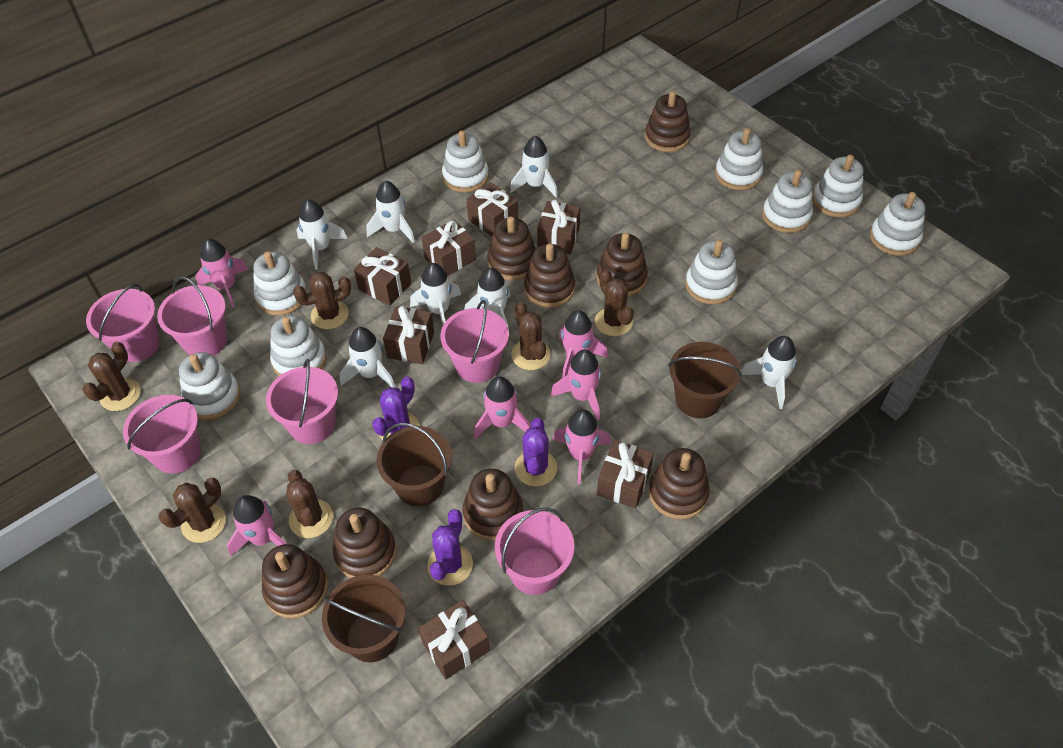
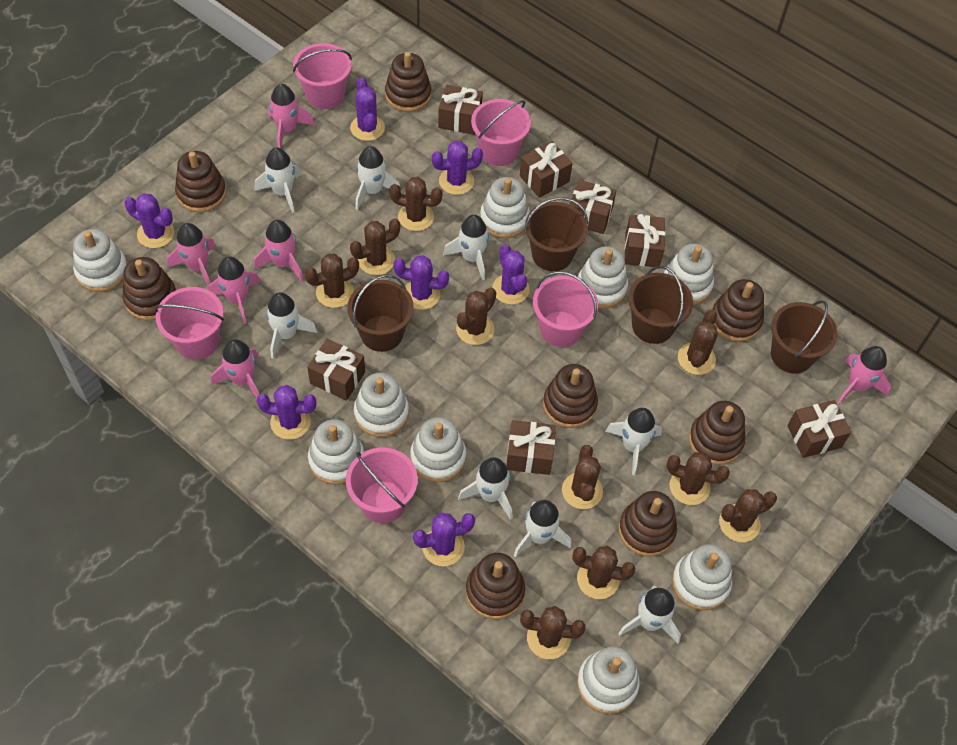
brown bucket: [322,575,405,663] [376,423,452,507] [668,342,742,419] = 3 -> [347,274,414,352] [524,197,588,271] [628,266,693,344] [771,300,838,374] = 4
brown cactus: [82,342,140,411] [159,478,226,543] [286,470,333,538] [293,272,351,329] [511,302,550,370] [595,269,634,336] = 6 -> [305,254,359,308] [350,219,400,275] [389,177,443,231] [456,288,496,345] [520,606,586,659] [562,445,603,509] [572,546,635,599] [666,452,730,505] [678,310,718,375] [719,489,777,542] = 10
pink bucket: [86,284,160,362] [123,395,201,474] [157,276,227,356] [266,359,338,444] [441,300,509,383] [495,508,575,595] = 6 -> [154,287,224,360] [293,43,352,109] [346,447,418,523] [471,99,531,166] [533,271,598,347] = 5
purple cactus: [372,377,420,440] [427,509,473,586] [515,418,557,486] = 3 -> [124,194,174,248] [257,385,316,440] [350,78,385,141] [393,255,449,310] [413,513,475,566] [432,141,483,195] [492,244,530,305] = 7
white rocket: [297,199,347,269] [340,327,396,388] [367,181,415,244] [410,263,461,325] [464,268,510,330] [510,136,558,198] [741,336,797,409] = 7 -> [254,147,301,213] [266,292,317,359] [355,146,400,210] [443,215,490,280] [458,457,512,520] [514,500,572,558] [605,408,662,475] [618,586,681,644] = 8

